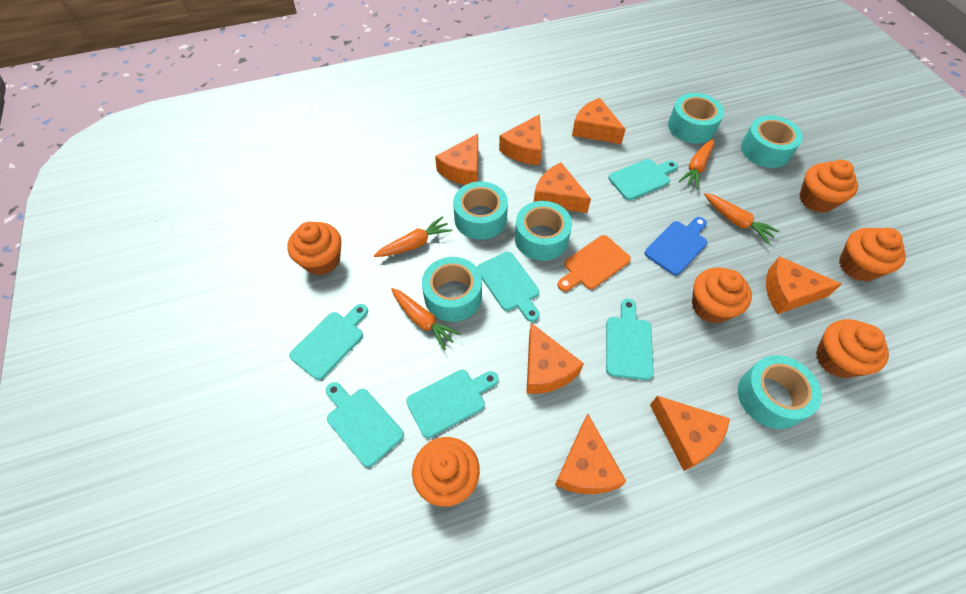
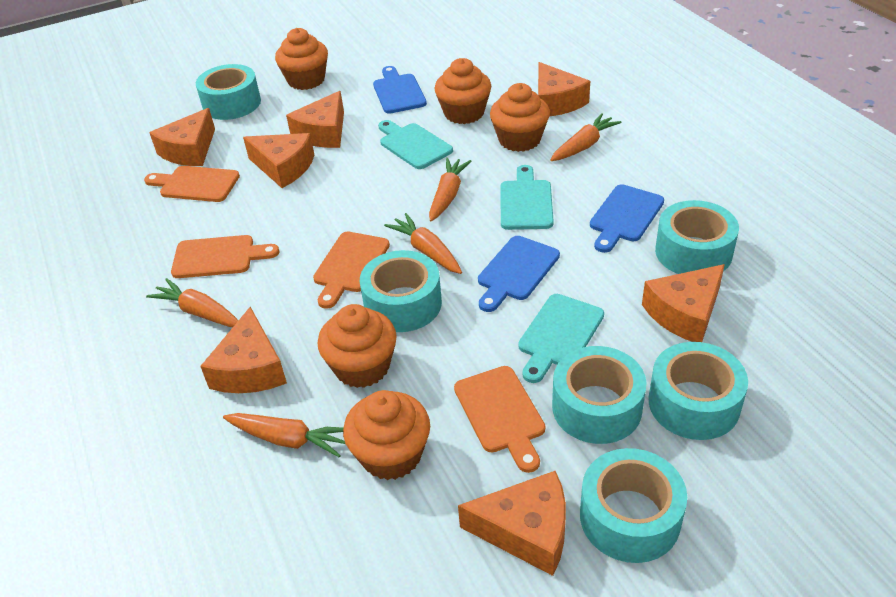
blue cutting board: [645,217,707,275] = 1 -> [373,66,427,114] [478,236,560,312] [590,184,664,253] = 3
orange carrot: [374,216,452,257] [391,288,461,350] [678,139,714,189] [704,193,779,244] = 4 -> [146,278,238,327] [223,413,345,457] [384,213,462,274] [429,158,471,221] [550,113,622,161] = 5
orange cheese: [435,134,478,185] [499,114,542,165] [526,323,584,394] [534,163,591,213] [555,414,627,494] [572,98,626,144] [650,396,730,471] [766,256,842,314] = 8 -> [149,108,215,166] [200,307,287,393] [243,133,314,188] [286,91,344,148] [458,471,566,576] [538,62,590,116] [642,264,725,342] = 7
orange cupcake: [287,222,341,275] [412,437,480,507] [692,268,752,324] [800,160,858,213] [816,319,889,378] [839,228,906,282] = 6 -> [275,28,328,90] [318,304,397,388] [343,390,430,480] [434,58,491,124] [490,83,550,152] = 5
orange cutting board: [557,235,631,292] = 1 -> [144,166,240,202] [171,235,279,278] [313,232,390,309] [454,366,545,473] = 4
turquoise cutting board: [289,304,368,380] [326,382,404,467] [406,370,498,438] [477,252,540,322] [606,299,654,380] [608,159,678,200] = 6 -> [378,120,453,169] [500,165,554,230] [518,294,604,383] = 3

